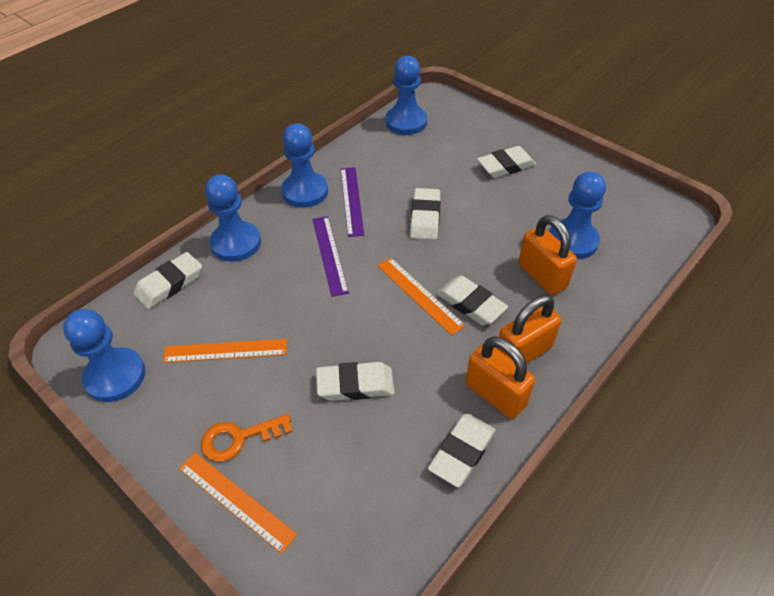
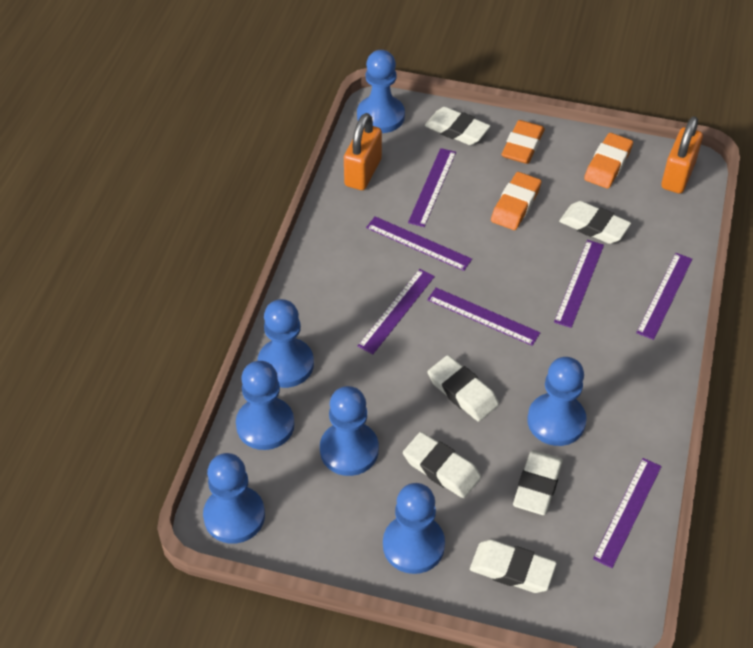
blue pawn: [63,309,145,402] [205,174,261,262] [281,123,328,208] [386,56,427,135] [549,171,606,259] = 5 -> [203,453,265,544] [236,361,295,450] [257,299,314,388] [320,386,379,476] [357,50,405,133] [383,483,445,574] [527,357,587,446] = 7
orange eraser: none = 0 -> [491,172,542,230] [502,120,545,164] [584,133,633,188] = 3
orange key: [201,414,292,462] = 1 -> none = 0
orange padlock: [466,336,535,419] [496,295,561,363] [518,215,577,295] = 3 -> [344,113,382,190] [661,116,703,193] = 2
orange ruler: [162,339,287,363] [179,452,297,554] [378,258,466,335] = 3 -> none = 0
purple ruler: [312,216,349,297] [341,167,364,237] = 2 -> [358,269,435,354] [366,216,472,271] [408,148,456,227] [427,288,540,346] [554,240,604,328] [593,458,662,568] [636,253,692,340] = 7

